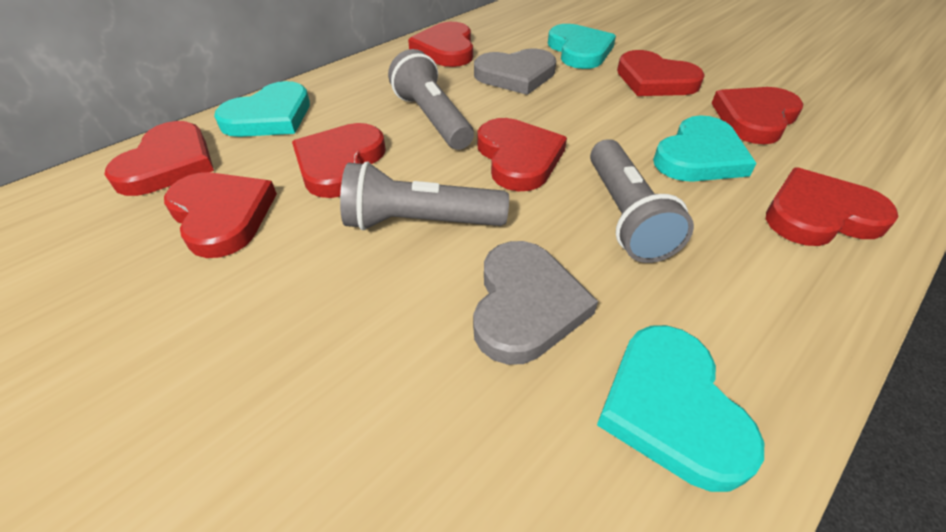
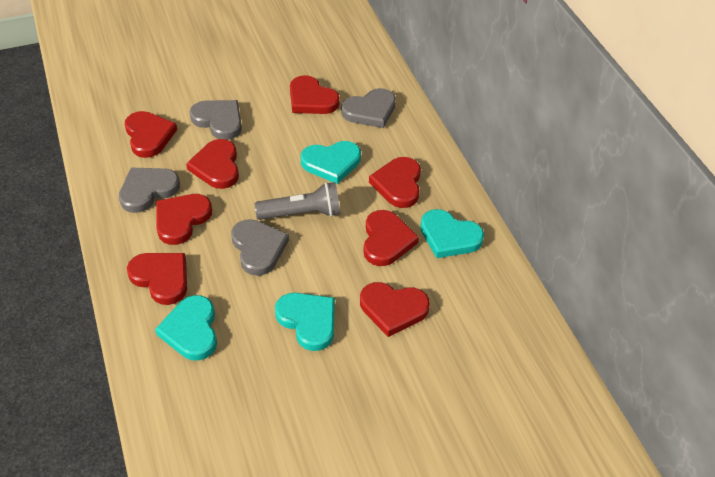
grey flashlight: [340,161,509,230] [388,49,474,150] [590,139,694,263] = 3 -> [254,182,340,220] = 1
grey heart: [473,241,598,365] [474,49,556,95] = 2 -> [119,168,180,213] [190,100,242,140] [231,219,289,276] [341,88,396,128] = 4

